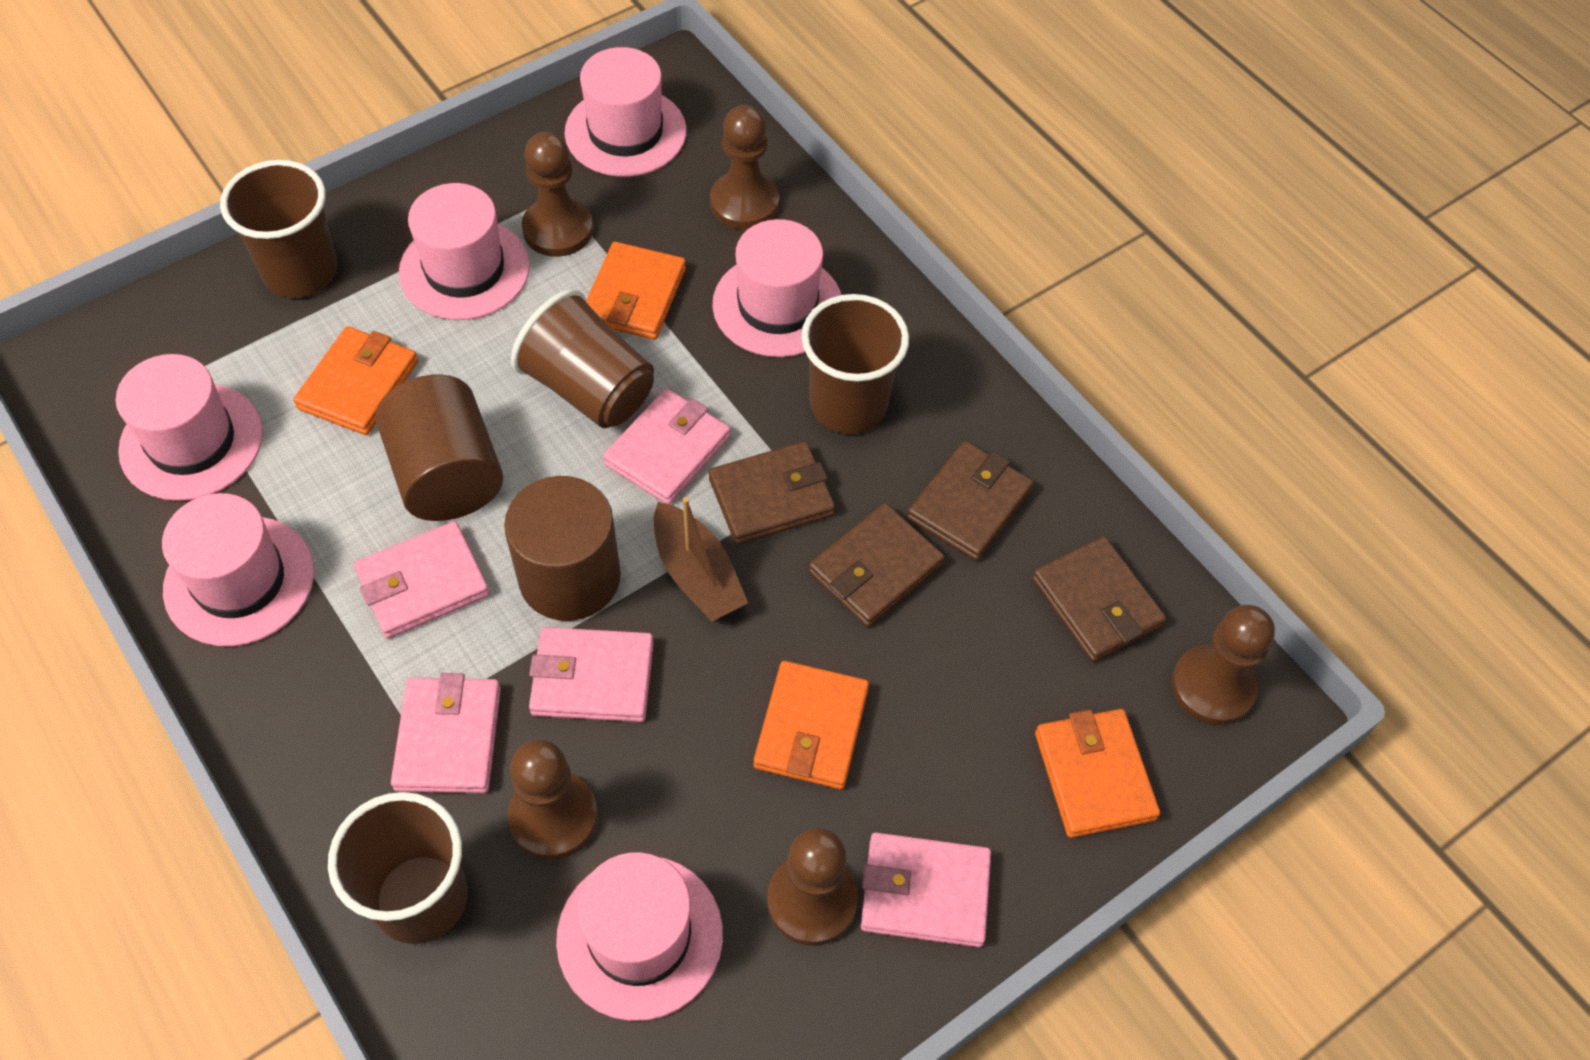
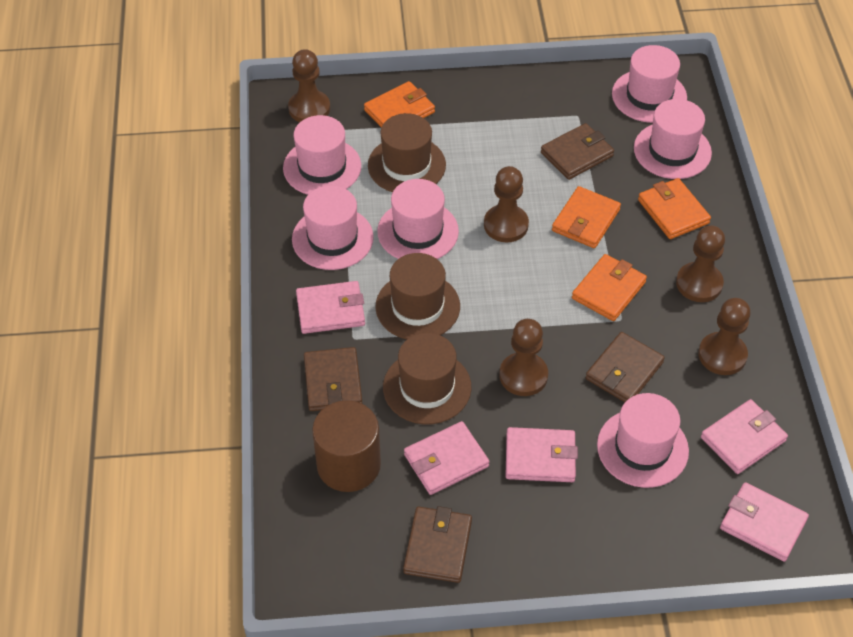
brown boat: [654,497,748,622] = 1 -> none = 0
brown cup: [220,160,338,298] [328,792,468,944] [511,289,654,428] [801,294,909,434] = 4 -> none = 0
brown cylinder: [375,375,503,521] [504,476,621,621] = 2 -> [312,400,381,492] = 1
brown hat: none = 0 -> [368,113,446,192] [375,253,460,339] [383,333,472,424] = 3

